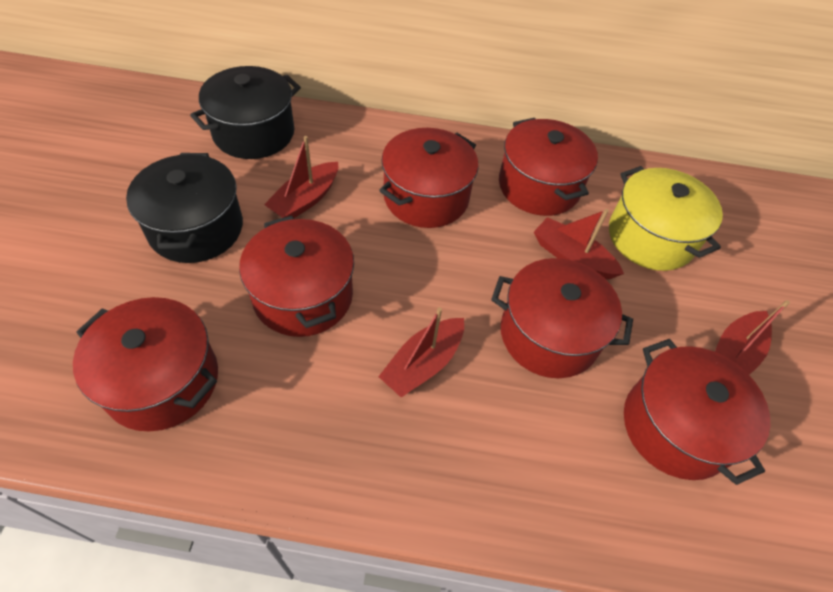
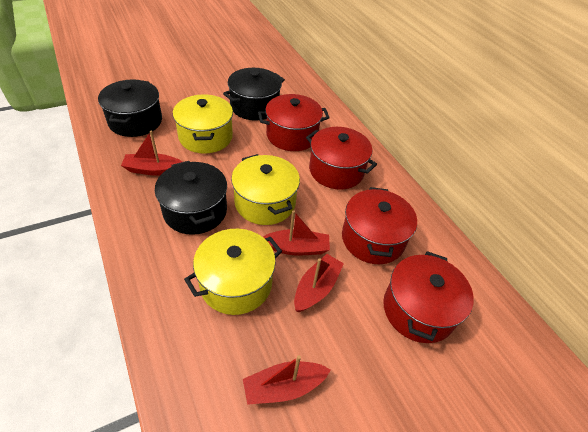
black pot: [126,153,243,263] [190,66,301,159] = 2 -> [98,79,162,137] [155,161,227,235] [223,68,285,121] = 3
red pot: [73,297,218,431] [239,215,354,337] [379,128,478,228] [491,258,633,378] [499,118,598,216] [624,339,771,485] = 6 -> [258,94,330,151] [306,127,377,190] [342,187,417,264] [383,251,474,343] = 4
yellow pot: [609,166,723,271] = 1 -> [173,94,233,154] [184,229,282,315] [231,154,300,225] = 3

